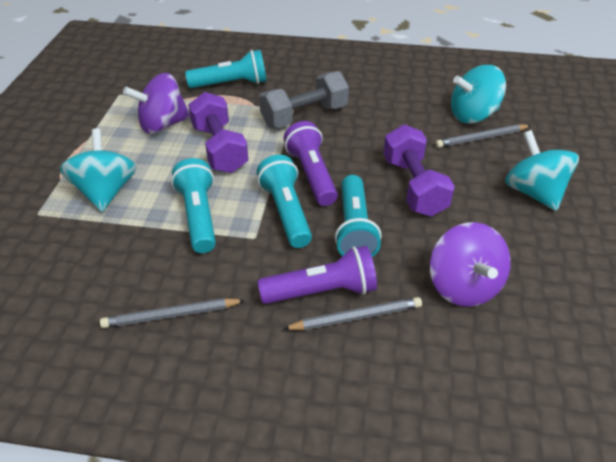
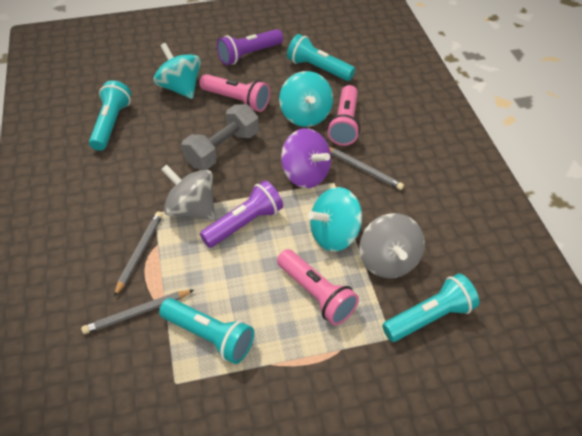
grey spinning top: none = 0 -> [161,164,215,220] [359,213,425,278] = 2
pink flashlight: none = 0 -> [199,74,270,112] [277,249,359,325] [327,85,360,146] = 3
purple dumbbell: [188,92,248,173] [383,125,455,217] = 2 -> none = 0
purple spinning top: [123,73,190,134] [430,222,511,307] = 2 -> [281,128,331,188] = 1

